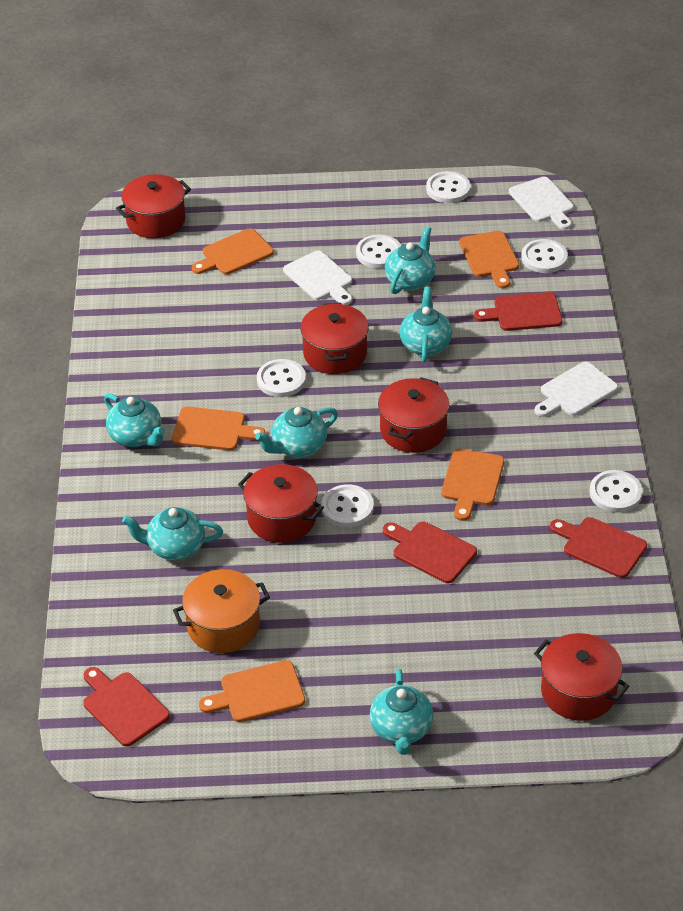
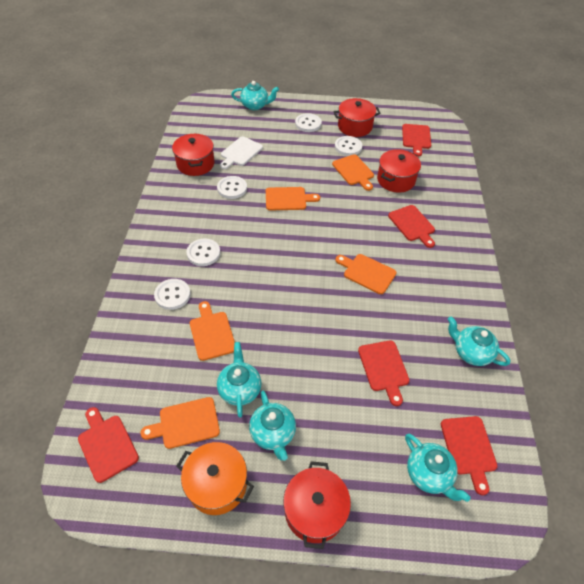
red cutting board: [83,667,170,747] [383,522,477,583] [474,292,562,331] [550,517,647,578] = 4 -> [78,407,139,483] [358,340,410,406] [388,205,435,248] [402,124,431,156] [441,416,497,495] = 5
red pot: [116,174,191,238] [238,464,324,543] [300,303,369,374] [378,377,449,453] [534,633,629,721] = 5 -> [172,133,215,176] [283,461,351,549] [334,98,381,137] [377,149,421,193] = 4
turquoise teapot: [104,393,165,447] [122,507,223,560] [255,407,338,458] [370,669,433,755] [384,226,436,294] [399,287,452,363] = 6 -> [217,342,262,418] [231,81,279,110] [249,390,296,461] [405,434,470,502] [448,316,510,366] = 5
white button: [257,359,306,397] [321,484,374,527] [356,235,401,268] [426,171,471,203] [521,239,568,273] [590,470,643,513] = 6 -> [154,279,191,310] [186,239,220,266] [217,176,247,199] [295,113,322,132] [335,136,362,156] = 5
white cutting board: [283,250,352,305] [509,177,574,230] [535,362,618,417] = 3 -> [220,136,263,169] = 1

